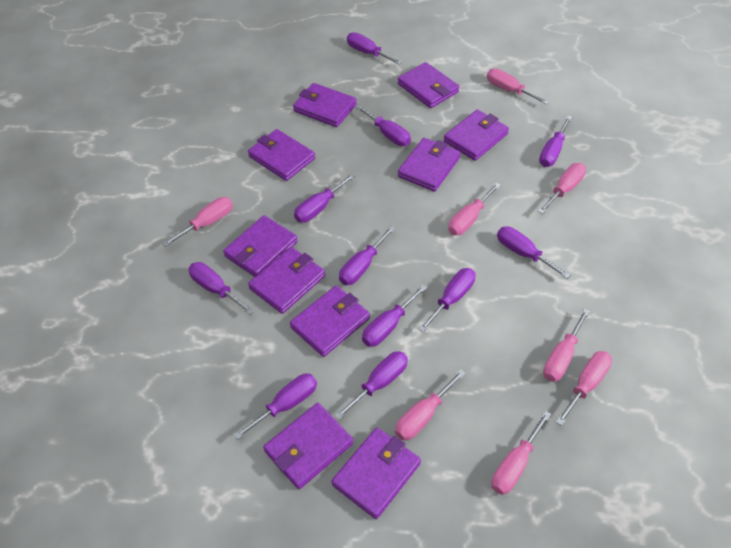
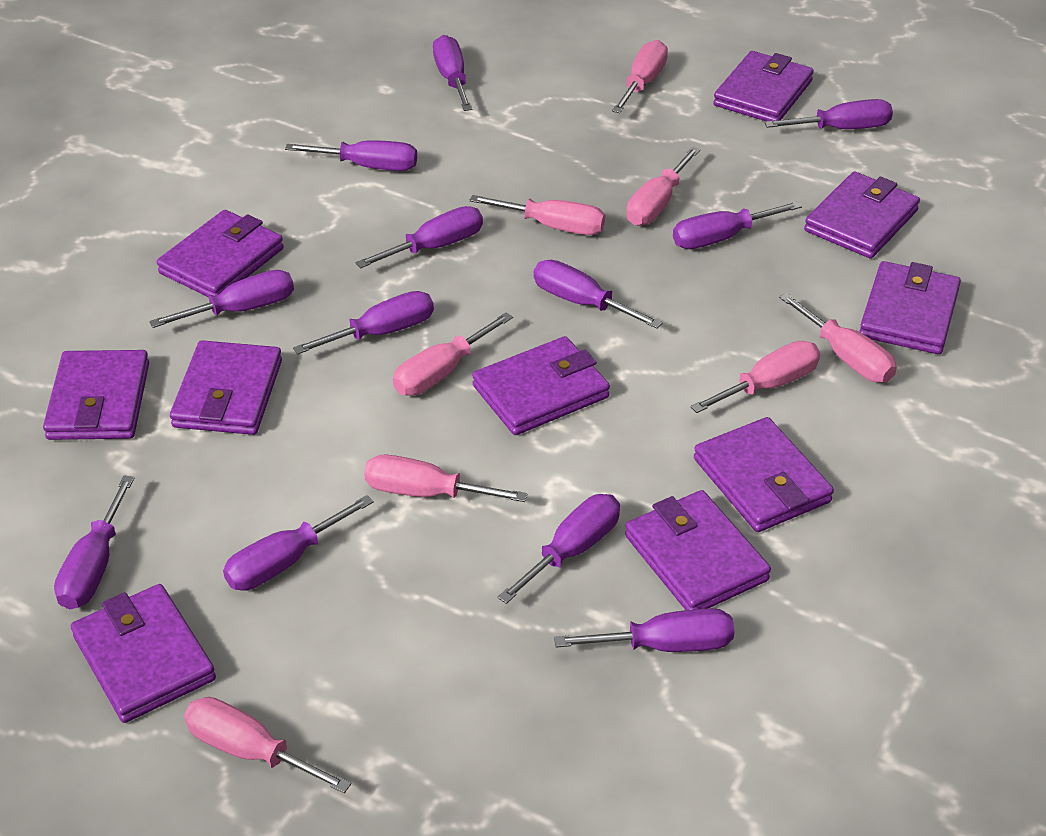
purple screwdriver: [188,262,254,314] [234,373,317,440] [294,173,355,222] [334,351,408,420] [339,226,395,285] [347,32,402,65] [355,105,411,146] [362,284,427,347] [419,268,476,332] [497,226,571,279] [539,116,572,167] = 11 -> [54,475,134,610] [149,270,294,328] [223,495,374,591] [285,140,417,171] [293,291,434,355] [355,206,483,268] [433,35,472,111] [498,494,620,604] [534,260,662,329] [554,608,735,652] [673,201,802,249] [764,99,893,129] = 12

